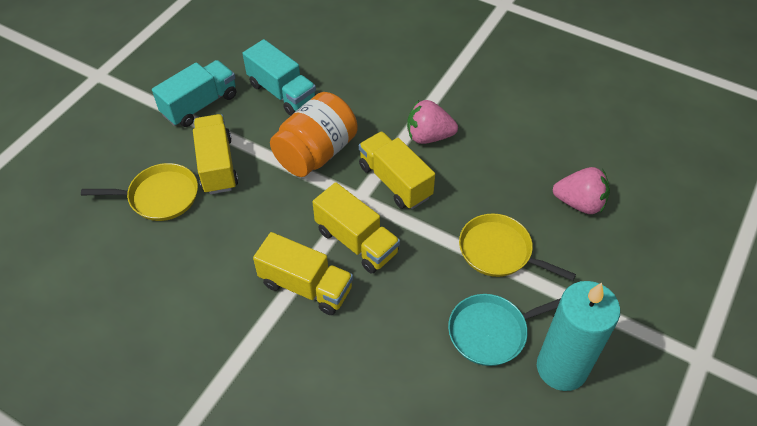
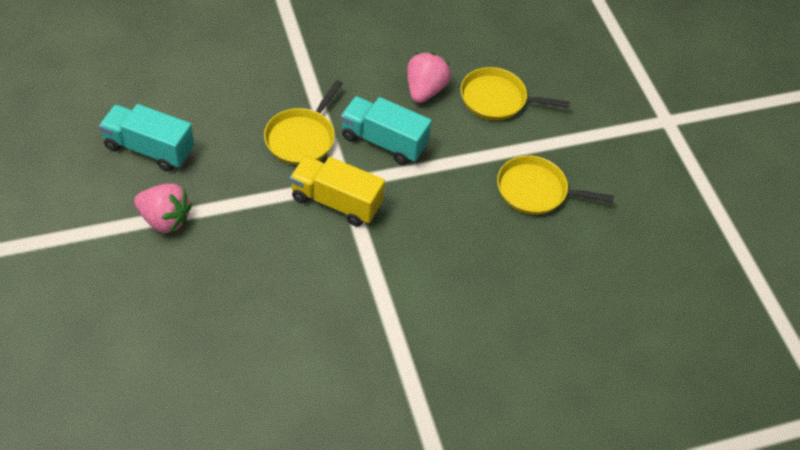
orange jar: [270,92,358,177] = 1 -> none = 0
turquoise candle: [537,281,620,391] = 1 -> none = 0
turquoise pan: [448,294,561,366] = 1 -> none = 0
yellow pan: [81,163,198,221] [459,214,576,281] = 2 -> [264,80,343,165] [460,67,570,120] [497,155,614,215] = 3
yellow truck: [193,114,238,194] [253,232,353,315] [312,182,400,274] [359,131,435,209] = 4 -> [290,156,385,227] = 1

